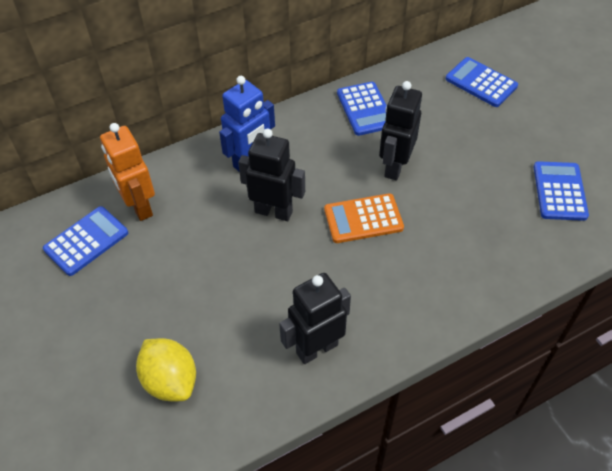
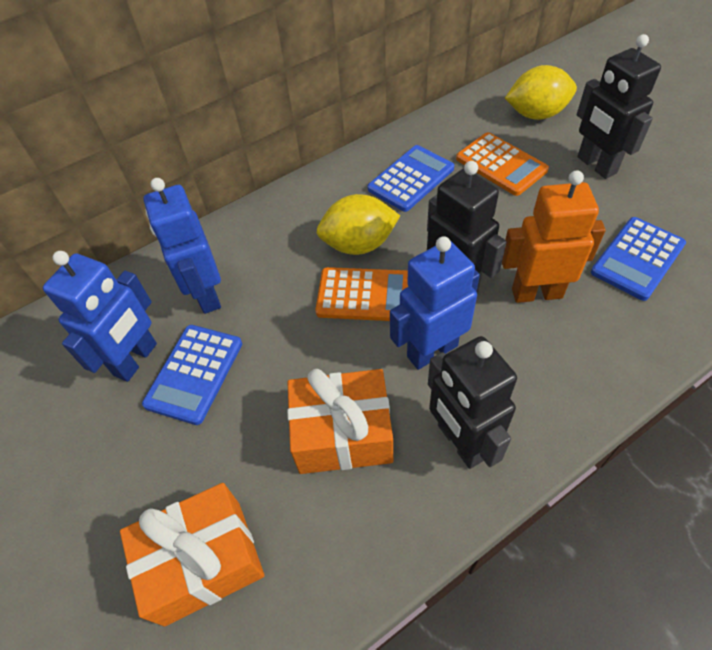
blue calculator: [43,206,128,276] [337,82,387,136] [445,57,518,107] [534,161,589,221] = 4 -> [142,325,242,425] [368,145,454,212] [591,217,686,301] = 3
blue robot: [219,76,275,171] = 1 -> [43,251,157,382] [143,178,221,314] [390,236,480,370] = 3
orange calculator: [324,193,404,243] = 1 -> [315,267,409,321] [456,132,549,196] = 2
orange gift: none = 0 -> [120,483,264,627] [287,369,393,474] = 2
yellow lemon: [136,338,196,401] = 1 -> [317,194,400,255] [505,65,577,120] = 2

